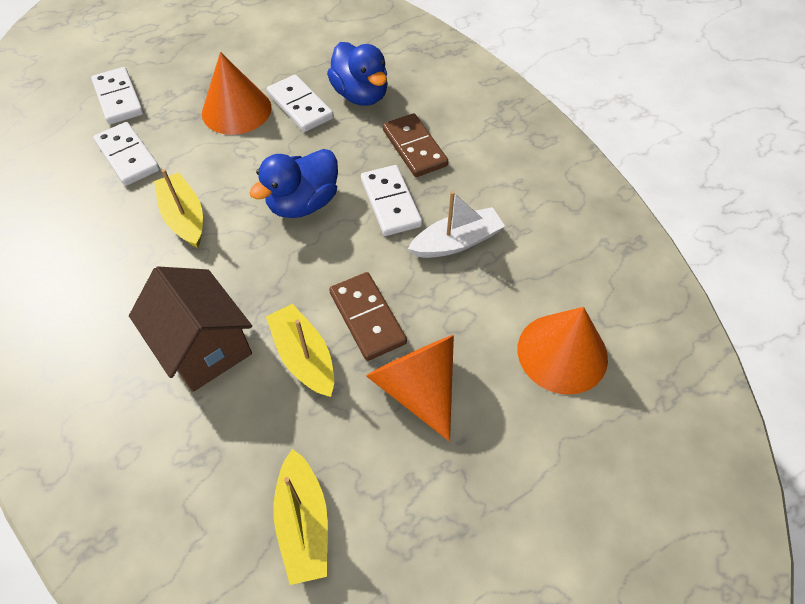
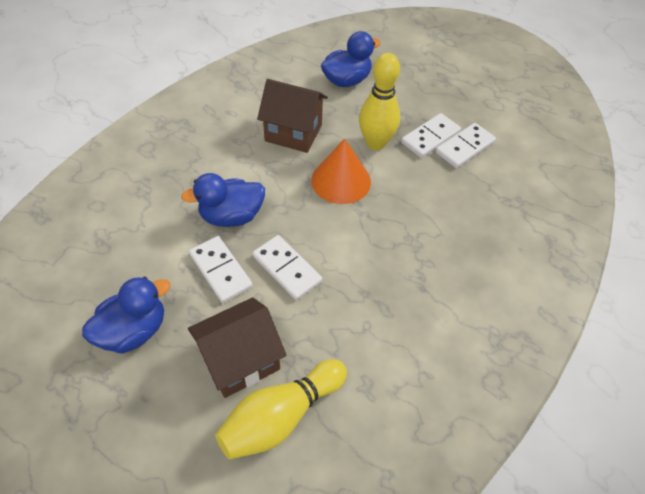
blue duck: [250,149,338,218] [327,42,388,106] = 2 -> [82,276,171,354] [181,173,265,227] [321,31,381,87] = 3
brown domino: [329,272,407,361] [383,113,448,177] = 2 -> none = 0
brown house: [129,266,252,392] = 1 -> [188,297,286,398] [257,79,328,153] = 2
orange cone: [202,52,272,135] [366,335,454,442] [518,307,608,395] = 3 -> [311,138,371,204] = 1
white boat: [408,191,505,258] = 1 -> none = 0
yellow boat: [154,169,203,248] [266,304,334,397] [273,449,328,585] = 3 -> none = 0
yellow bowling pin: none = 0 -> [215,359,347,459] [359,53,400,150] = 2

